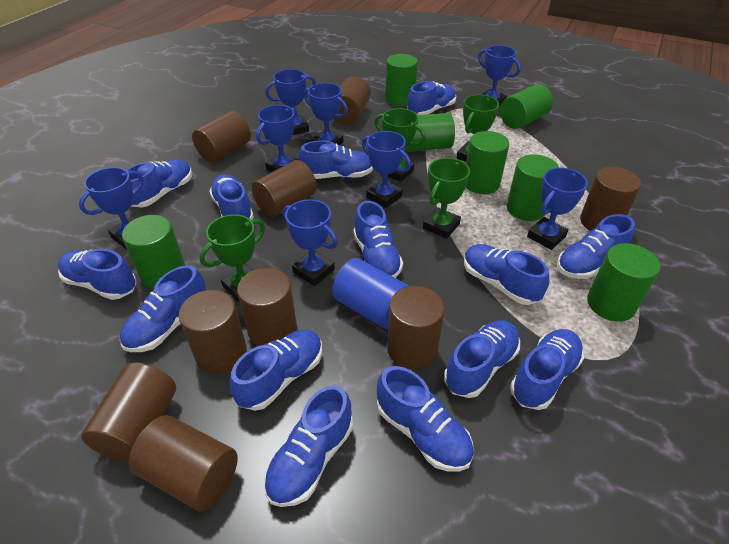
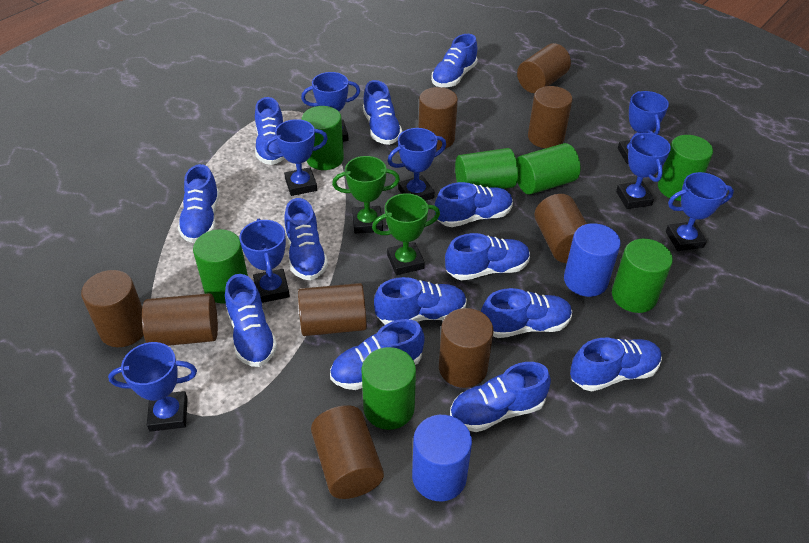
blue cylinder: [332,258,409,329] = 1 -> [412,415,472,501] [564,223,621,297] = 2
blue shoe: [58,249,137,300] [120,265,206,352] [126,160,192,207] [209,174,254,220] [230,330,322,411] [264,385,353,507] [299,140,373,179] [353,201,403,278] [377,366,473,472] [407,81,456,115] [444,320,520,398] [464,244,549,305] [510,329,584,410] [557,214,635,279] = 14 -> [178,164,219,243] [225,274,277,367] [255,97,285,165] [284,198,328,280] [330,319,425,390] [363,80,402,145] [374,277,467,325] [431,34,478,87] [435,182,513,227] [445,233,530,281] [450,362,551,432] [481,288,572,338] [570,338,662,392] = 13
green trophy: [199,214,265,303] [375,108,426,182] [423,158,470,239] [456,94,499,162] = 4 -> [332,156,400,234] [372,193,440,275] = 2

